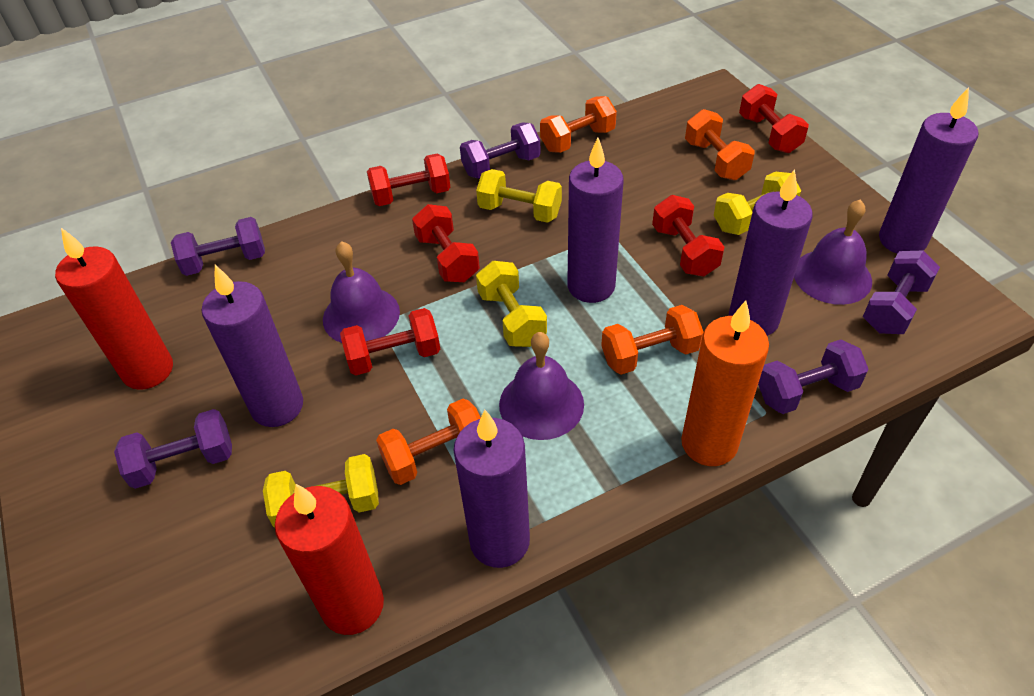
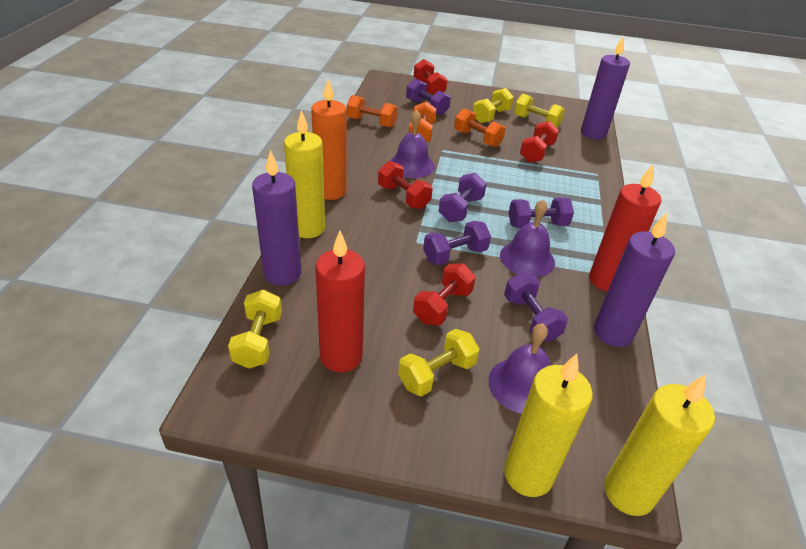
orange dumbbell: [376,399,481,485] [540,96,617,153] [601,305,703,375] [685,109,755,180] = 4 -> [347,95,398,128] [409,102,436,142] [454,108,506,147] = 3
purple candle: [202,265,303,427] [454,410,530,568] [567,138,624,303] [729,169,813,336] [879,87,978,254] = 5 -> [252,150,301,285] [581,36,630,139] [594,213,675,347] = 3
red dumbbell: [340,308,440,375] [367,153,450,206] [412,204,480,282] [652,195,724,276] [739,84,809,153] = 5 -> [378,161,433,209] [413,264,476,325] [414,59,448,95] [520,121,559,163] = 4
yellow candle: none = 0 -> [284,110,325,238] [504,354,593,497] [604,374,715,516] = 3

